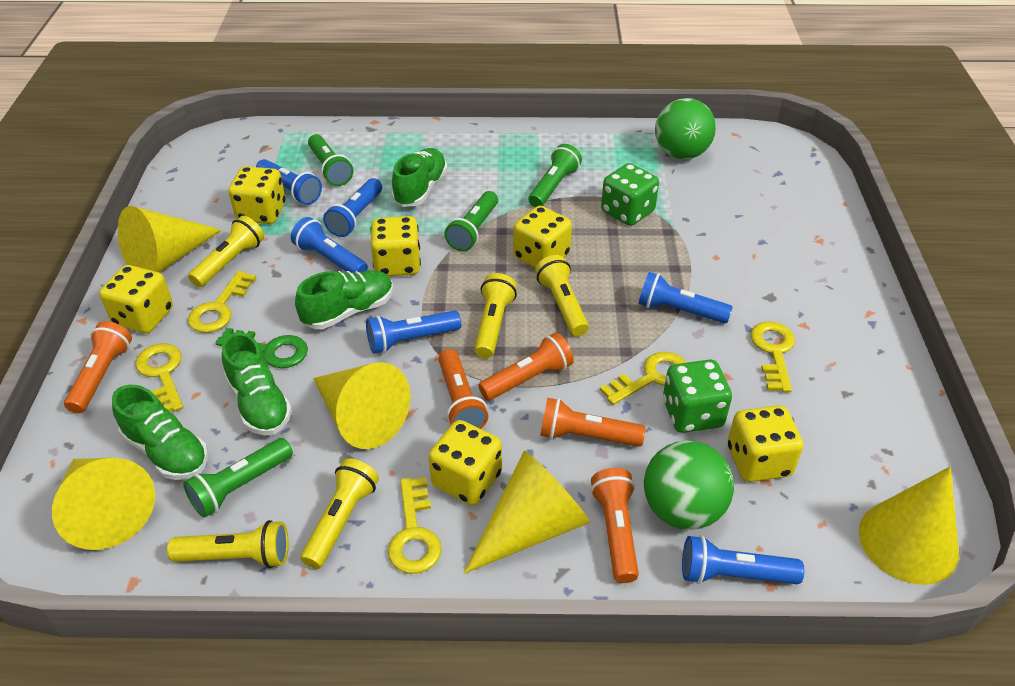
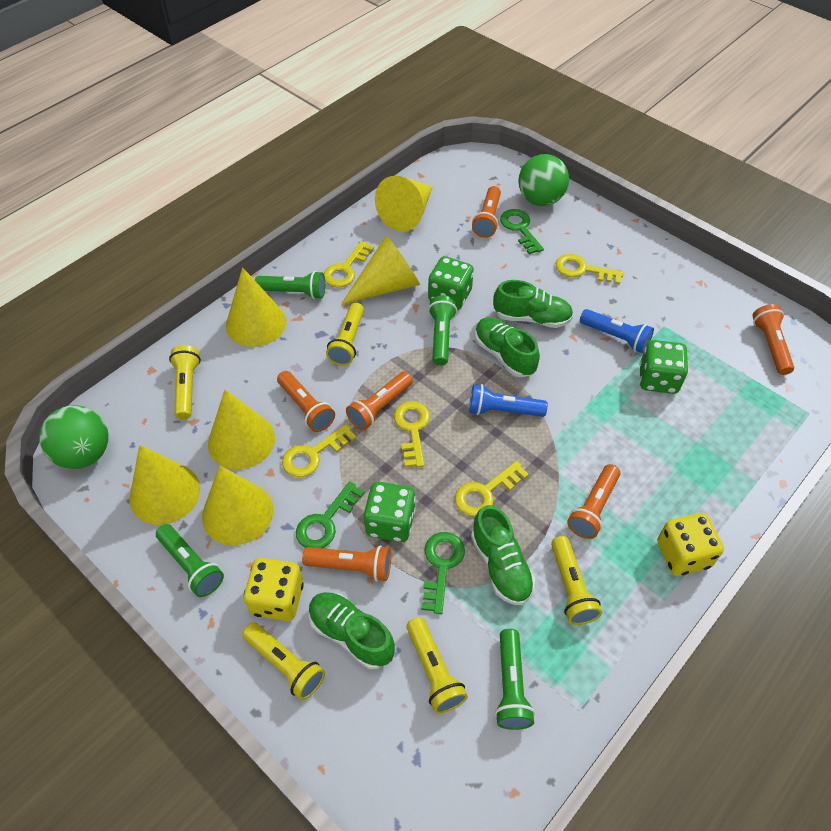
blue flashlight: [256,159,322,205] [291,217,368,273] [323,178,382,237] [366,311,461,354] [639,272,733,324] [682,535,804,584] = 6 -> [469,384,548,417] [580,309,654,353] = 2
green dice: [601,163,659,226] [663,360,732,433] = 2 -> [364,482,416,542] [428,256,474,310] [640,340,688,394] = 3
green key: [216,328,308,368] = 1 -> [296,481,364,548] [421,532,465,614] [500,209,544,255] = 3
orange flashlight: [64,321,132,414] [438,349,488,429] [478,333,574,401] [540,398,646,447] [590,468,639,583] = 5 -> [277,371,335,432] [302,545,391,582] [346,371,413,430] [472,186,501,238] [567,464,620,539] [753,304,794,375] = 6
yellow cone: [52,458,155,550] [118,206,222,273] [313,362,411,449] [464,451,590,574] [859,466,959,585] = 5 -> [129,445,200,525] [202,465,274,545] [208,389,275,470] [226,267,286,347] [341,236,420,305] [375,176,433,232] = 6
yellow dice: [99,265,173,333] [229,166,286,224] [370,216,421,276] [428,420,502,505] [513,206,572,268] [728,405,803,482] = 6 -> [244,558,304,621] [657,513,724,576] = 2

